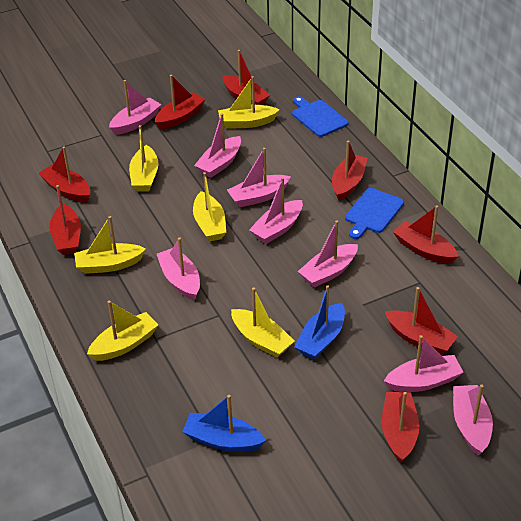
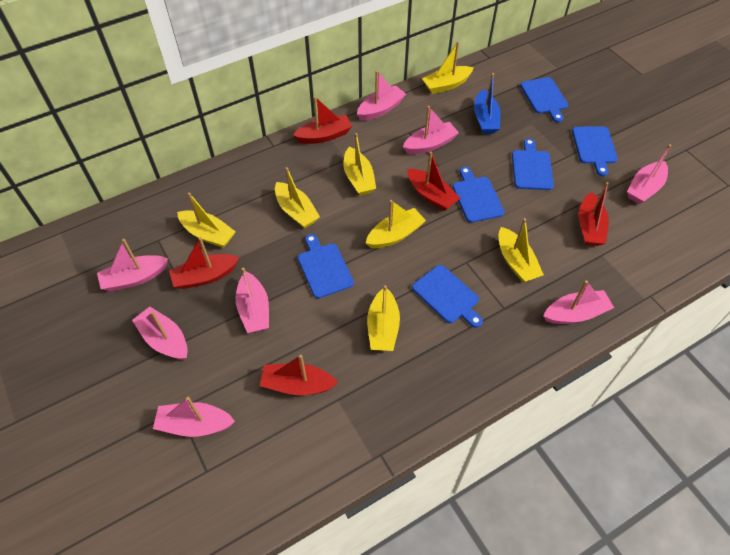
blue boat: [182,395,266,452] [295,285,345,360] = 2 -> [474,73,501,134] = 1
blue cutting board: [292,96,349,137] [345,188,404,239] = 2 -> [298,234,354,298] [412,265,483,328] [452,166,504,223] [512,138,554,190] [520,77,568,122] [572,126,618,176] = 6
red boat: [39,147,90,202] [50,185,81,255] [155,75,205,130] [223,50,270,105] [332,141,367,201] [382,392,419,463] [385,287,458,355] [393,205,458,264] = 8 -> [169,237,239,289] [260,355,338,395] [293,96,352,144] [407,152,460,211] [579,182,609,246] = 5
yellow boat: [74,216,146,274] [87,301,158,361] [129,125,159,192] [193,172,226,242] [218,76,280,129] [231,288,295,358] = 6 -> [177,192,236,248] [275,167,320,229] [343,133,376,196] [366,200,426,249] [367,285,400,351] [422,41,474,94] [499,218,544,282] = 7

